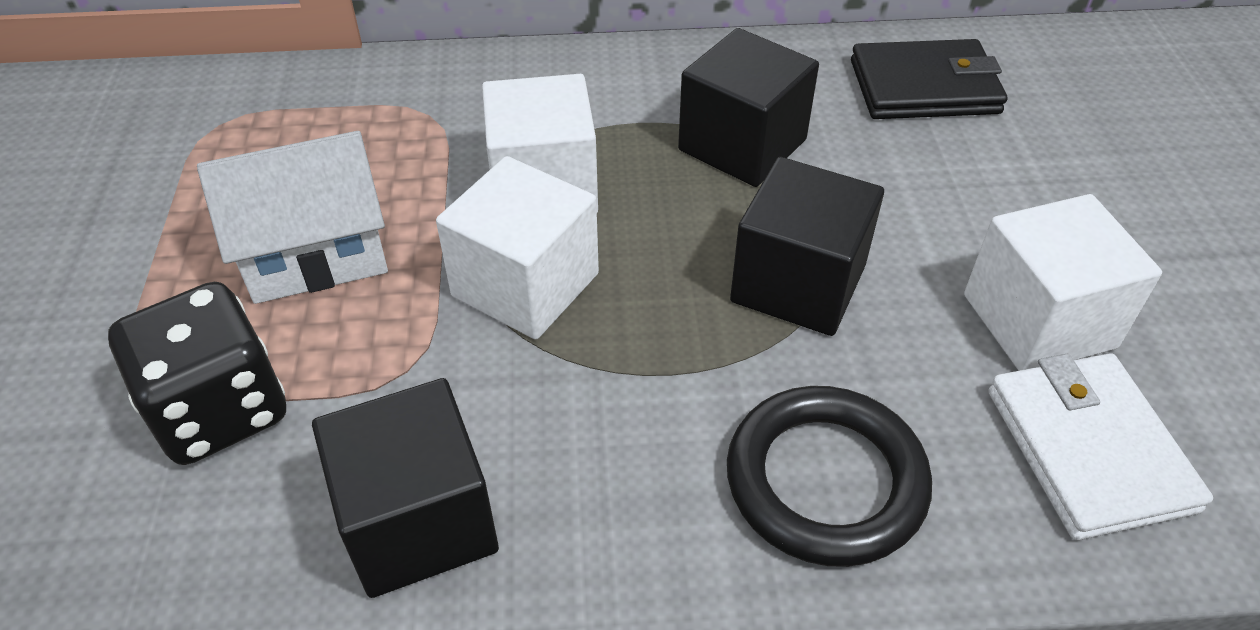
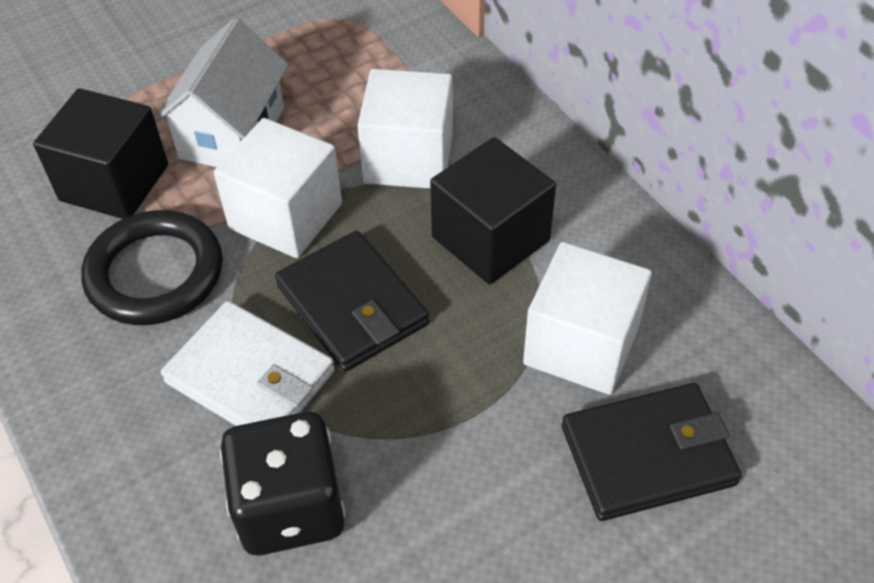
black cube: [312,378,499,598] [678,28,819,187] [730,157,884,336] = 3 -> [33,88,168,219] [430,137,556,284] = 2
black wallet: [851,39,1007,119] = 1 -> [275,231,429,372] [562,383,742,521] = 2

